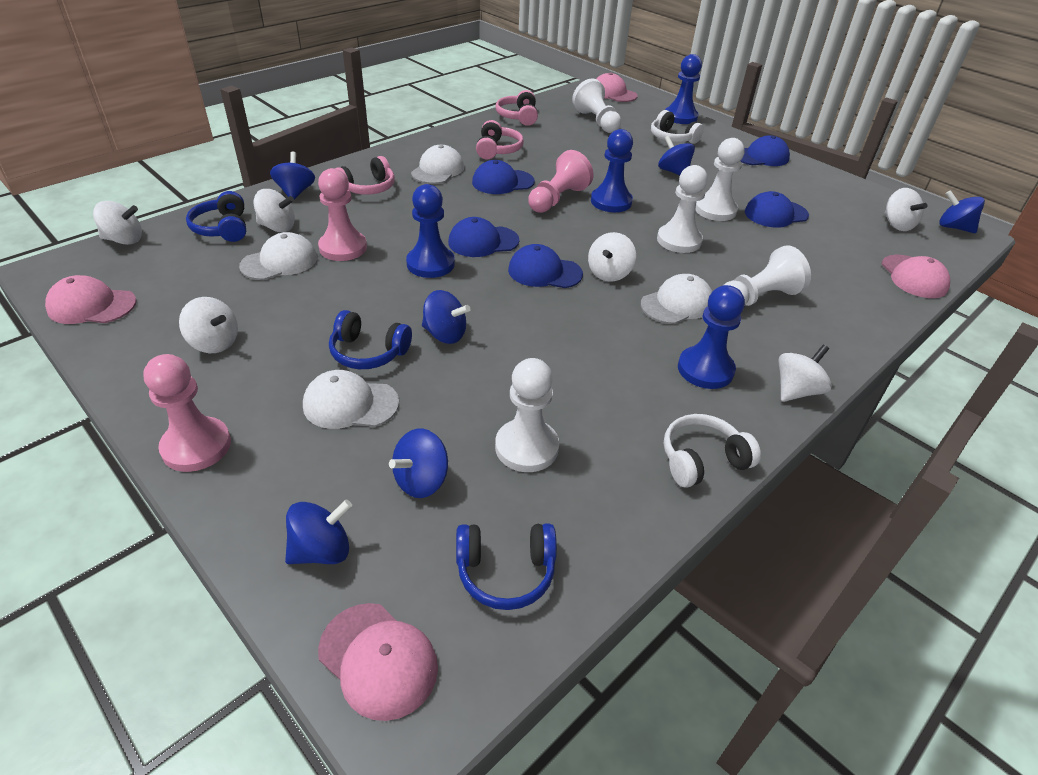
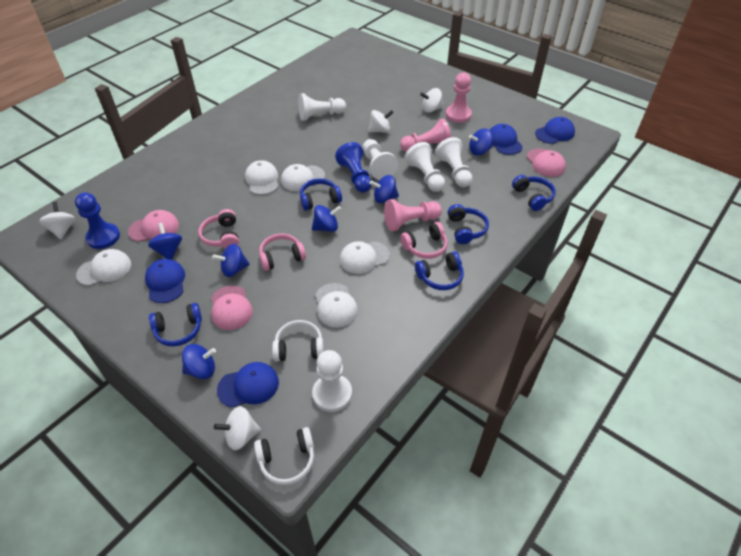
blue cap: [448,217,519,257] [472,160,535,194] [508,244,583,288] [740,135,790,166] [745,191,809,228] = 5 -> [145,259,185,303] [217,362,279,408] [490,124,523,155] [535,117,575,144] = 4
blue headphones: [186,191,246,242] [329,310,412,369] [456,523,557,610] = 3 -> [149,303,202,347] [300,179,342,210] [415,251,464,290] [447,204,489,244] [512,175,556,211] = 5
blue pawn: [406,184,455,278] [591,129,633,212] [665,54,702,124] [678,285,745,389] = 4 -> [75,192,120,249] [335,142,372,193] = 2
pink cap: [45,275,136,324] [318,603,438,721] [596,72,638,102] [881,255,950,298] = 4 -> [128,210,179,242] [211,285,253,330] [527,148,566,177] = 3
white cap: [239,232,317,280] [303,370,399,429] [411,145,464,184] [641,274,712,324] = 4 -> [76,249,131,286] [245,160,279,195] [281,164,325,191] [315,283,358,328] [340,241,390,274] = 5
white spinning top: [93,201,142,245] [179,297,238,353] [254,189,295,232] [588,232,636,282] [778,345,832,402] [884,188,927,231] = 6 -> [39,202,75,239] [214,406,261,450] [368,110,394,133] [420,88,443,113] = 4

